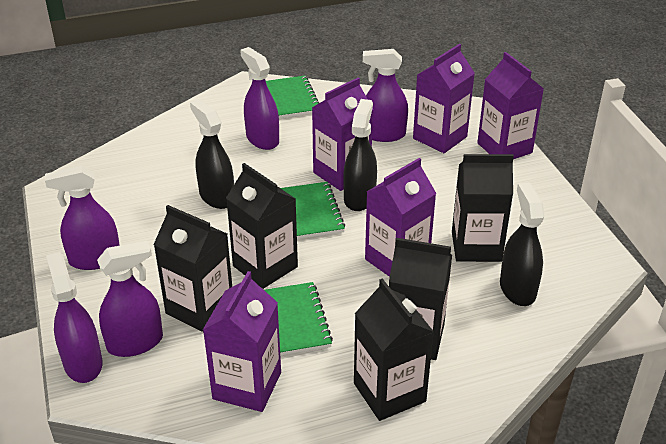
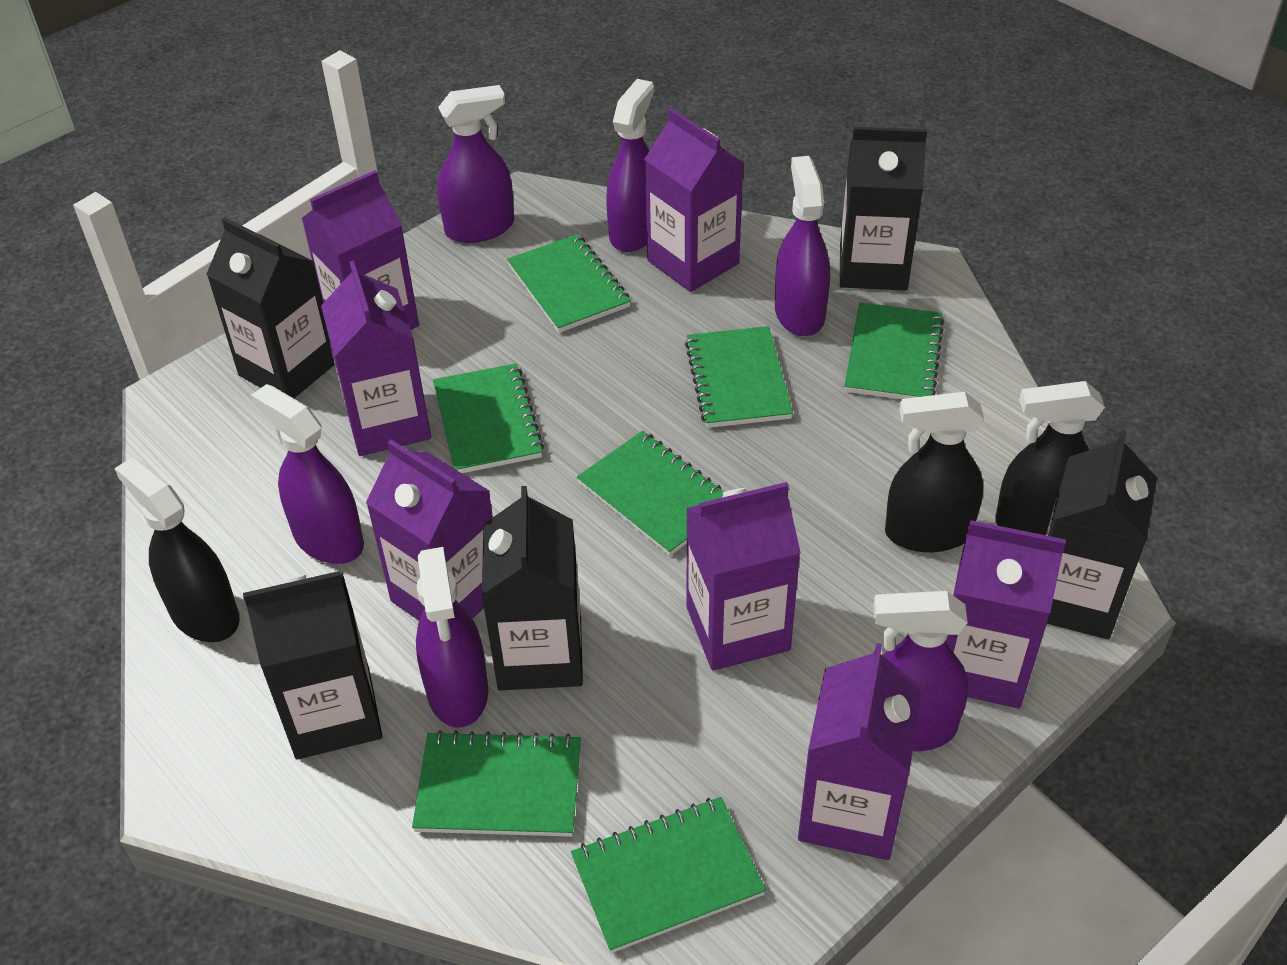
green notebook: [264,282,333,356] [266,75,319,118] [281,182,345,239] = 3 -> [412,730,581,837] [433,363,544,473] [507,234,631,333] [571,797,766,953] [577,431,724,556] [685,326,793,428] [845,302,944,399] = 7
purple carton: [203,271,281,412] [312,78,373,191] [365,158,436,277] [413,44,475,153] [477,52,544,159] = 5 -> [301,170,419,330] [321,261,431,456] [366,440,493,620] [644,108,743,292] [686,482,801,671] [798,643,923,860] [946,520,1066,708] = 7
purple spray bottle: [45,166,120,270] [46,252,103,383] [97,241,163,357] [240,47,279,150] [363,49,408,142] = 5 -> [251,384,364,564] [416,547,488,728] [437,85,514,243] [606,79,654,252] [775,156,830,336] [873,591,969,752] = 6

